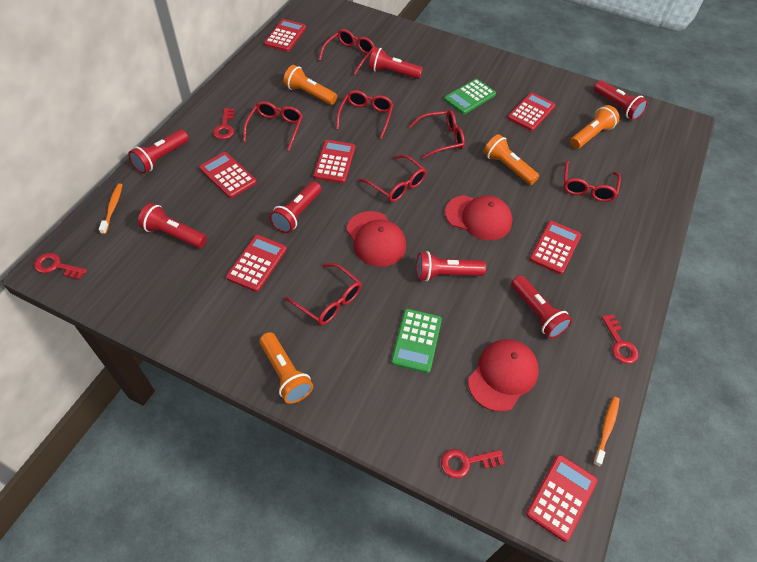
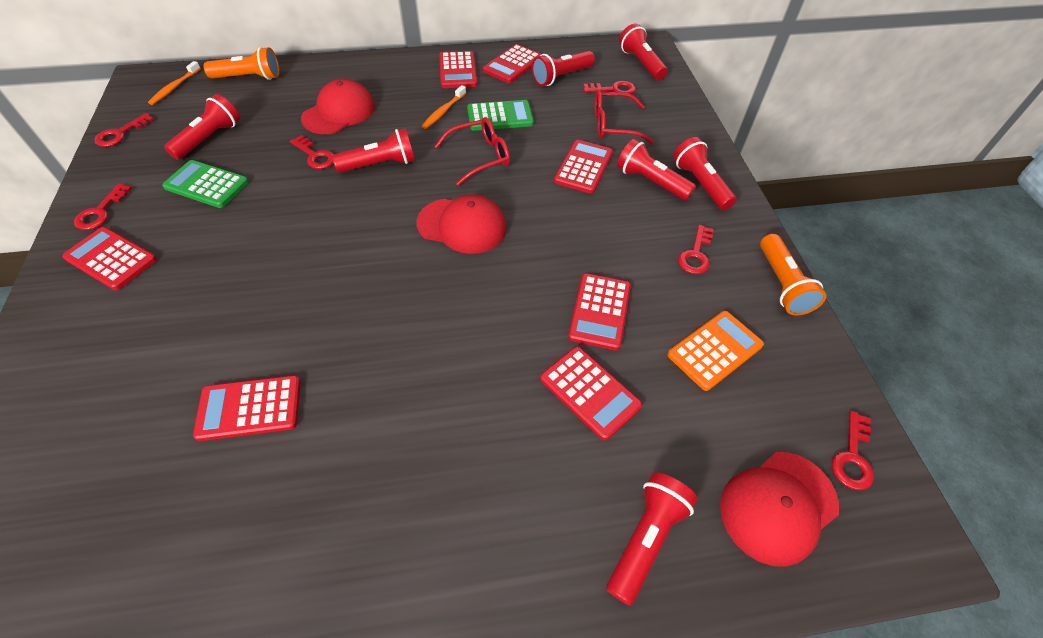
orange calculator: none = 0 -> [668,311,764,391] = 1
orange flashlight: [259,332,313,404] [283,65,337,105] [483,134,539,185] [570,105,620,149] = 4 -> [203,47,280,80] [760,234,826,315] = 2
red glasses: [243,101,303,151] [284,263,361,325] [319,29,375,75] [336,90,394,139] [359,154,427,202] [409,110,465,159] [563,161,621,202] = 7 -> [434,117,510,185] [594,90,653,144] = 2
red key: [34,253,87,280] [213,108,234,139] [441,449,504,479] [602,314,639,364] = 4 -> [74,183,132,230] [94,113,154,147] [290,135,334,169] [583,81,636,95] [678,225,714,274] [832,411,874,490] = 6

